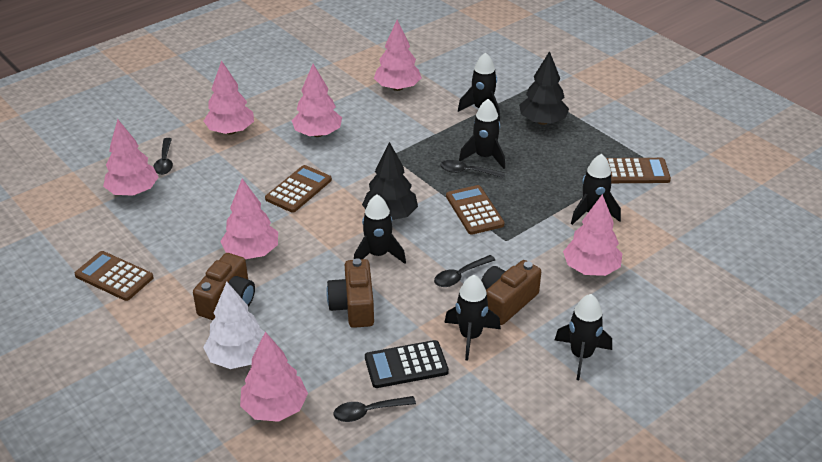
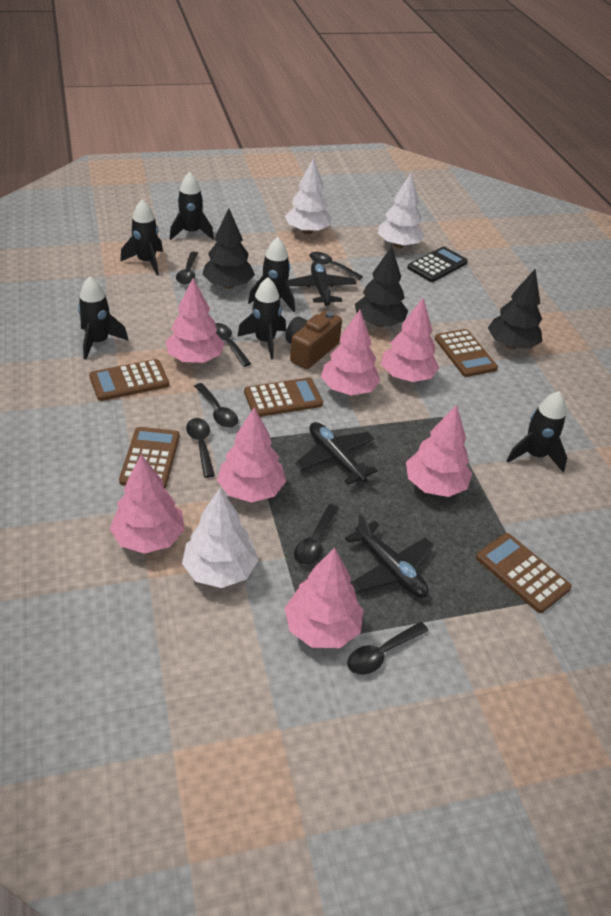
black plane: none = 0 -> [288,261,357,306] [295,422,378,485] [345,513,434,598] = 3
black spoon: [153,138,173,175] [333,396,416,422] [434,255,495,287] [440,160,505,178] = 4 -> [176,252,198,284] [186,418,215,478] [194,383,238,428] [215,323,251,367] [294,504,339,565] [309,252,363,280] [347,622,429,675] = 7
black tree: [362,142,418,220] [519,51,569,125] = 2 -> [202,208,255,289] [355,246,408,327] [488,269,542,349] = 3
brown calculator: [75,251,154,301] [265,165,332,213] [446,185,505,235] [606,158,671,183] = 4 -> [89,359,169,401] [119,427,180,489] [244,378,323,417] [435,329,498,377] [476,533,572,613] = 5
brown camera: [193,253,255,320] [326,258,374,328] [481,260,541,325] = 3 -> [285,311,342,369] = 1
white tree: [203,282,265,369] = 1 -> [182,488,258,588] [285,158,331,234] [378,172,425,248] = 3

